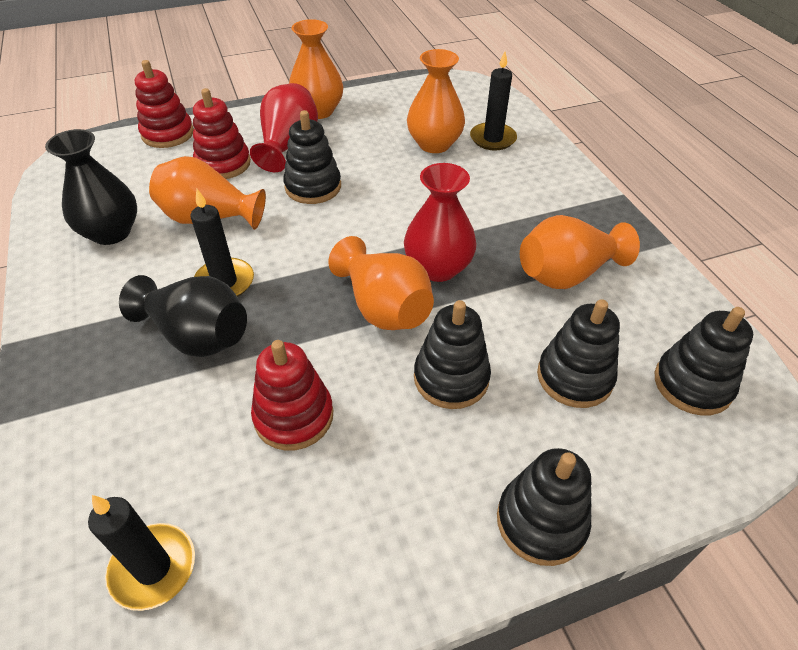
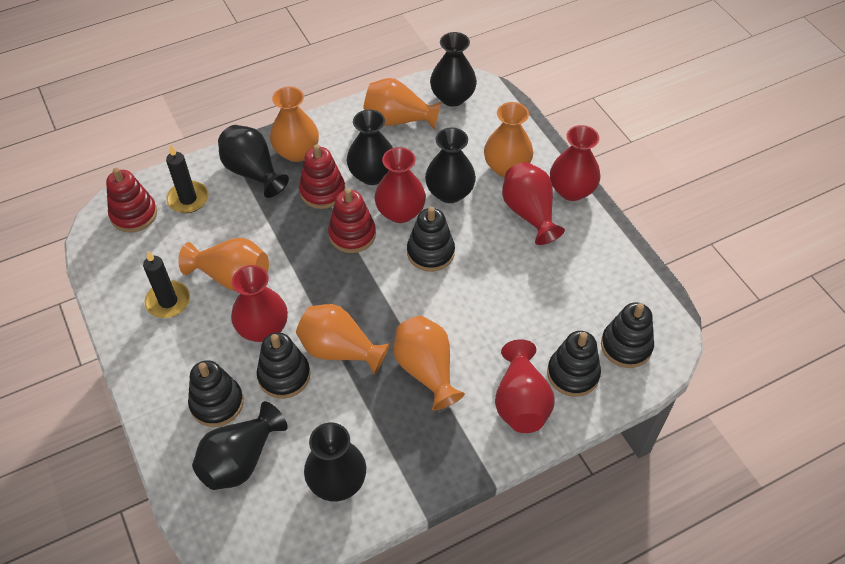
black candle: [88,495,195,611] [190,189,254,297] [470,51,517,151] = 3 -> [143,250,190,318] [166,145,208,213] = 2
black vase: [45,129,137,245] [119,275,247,357] = 2 -> [192,401,287,490] [218,125,289,198] [304,422,366,501] [347,110,393,185] [425,127,476,203] [430,32,477,107] = 6
orange vase: [149,156,266,230] [289,19,343,119] [328,236,434,330] [407,49,465,153] [520,215,640,289] = 5 -> [178,238,269,291] [270,87,319,162] [296,304,390,375] [363,78,442,129] [393,316,465,411] [484,102,533,177] = 6
red vase: [250,83,318,172] [404,163,477,282] = 2 -> [231,265,288,342] [374,147,426,223] [495,339,555,433] [502,162,565,245] [550,125,601,201] = 5

